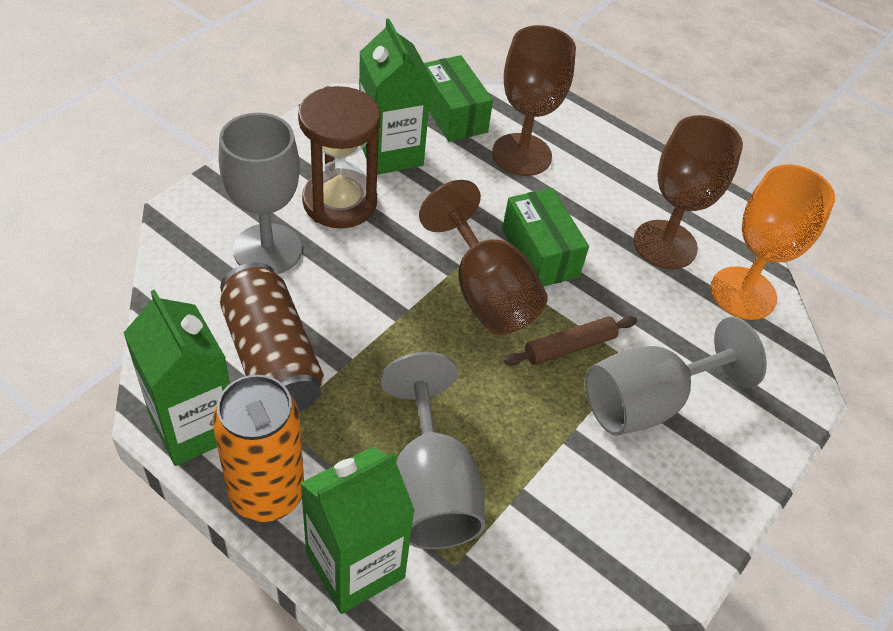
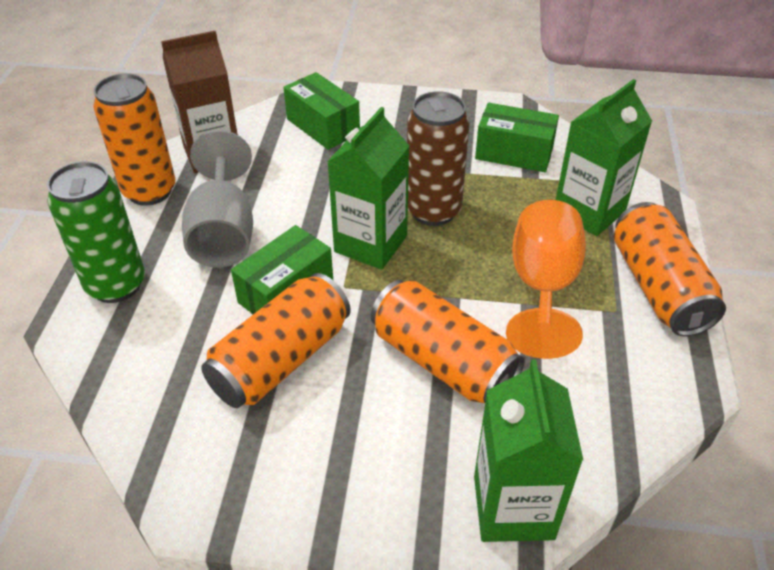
brown carton: none = 0 -> [161,31,238,173] = 1
brown goblet: [419,180,548,335] [492,25,576,176] [633,115,743,269] = 3 -> none = 0
brown hourglass: [298,86,381,228] = 1 -> none = 0
brown rolling pin: [504,316,637,366] = 1 -> none = 0
green box: [424,55,493,142] [502,188,589,287] = 2 -> [231,225,333,314] [283,72,360,150] [475,103,559,172] = 3
green can: none = 0 -> [47,161,145,303] = 1
grey goblet: [219,113,302,274] [381,352,485,549] [585,317,767,436] = 3 -> [182,130,253,268] = 1
orange can: [213,375,304,522] = 1 -> [93,73,175,206] [201,273,351,408] [371,280,525,403] [614,202,726,336] = 4

